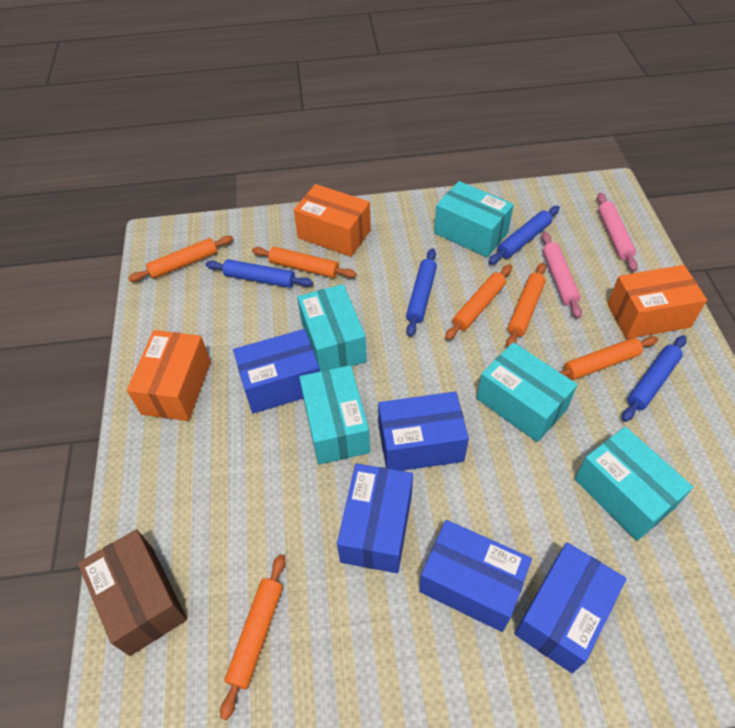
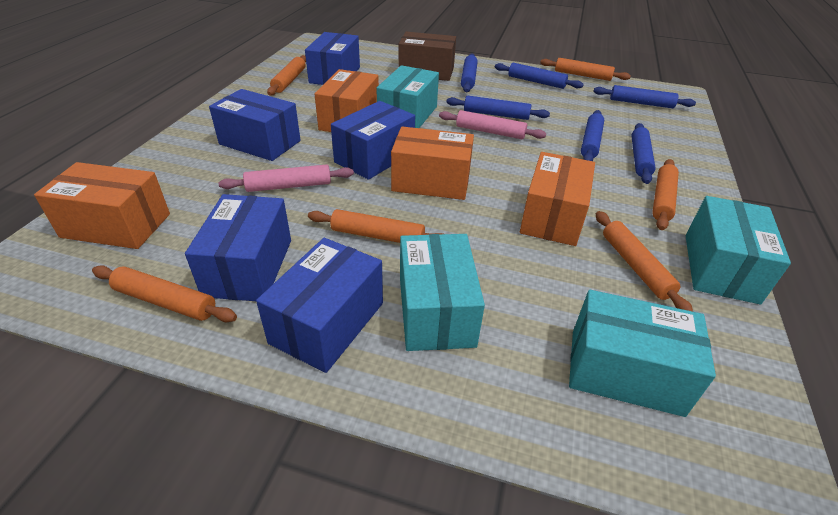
blue rolling pin: [206,259,313,288] [406,248,437,337] [489,206,560,264] [622,335,687,422] = 4 -> [446,96,550,120] [461,53,478,92] [495,63,584,89] [581,110,604,161] [593,85,696,108] [631,123,656,184] = 6
orange box: [127,330,211,421] [294,184,371,257] [607,265,707,339] = 3 -> [34,162,170,249] [314,69,379,132] [391,127,474,200] [520,152,595,246] = 4
turquoise box: [297,284,367,372] [299,365,370,465] [434,181,514,257] [477,342,577,442] [574,427,693,541] = 5 -> [376,65,439,128] [400,234,485,351] [569,290,716,417] [686,196,791,304] = 4

